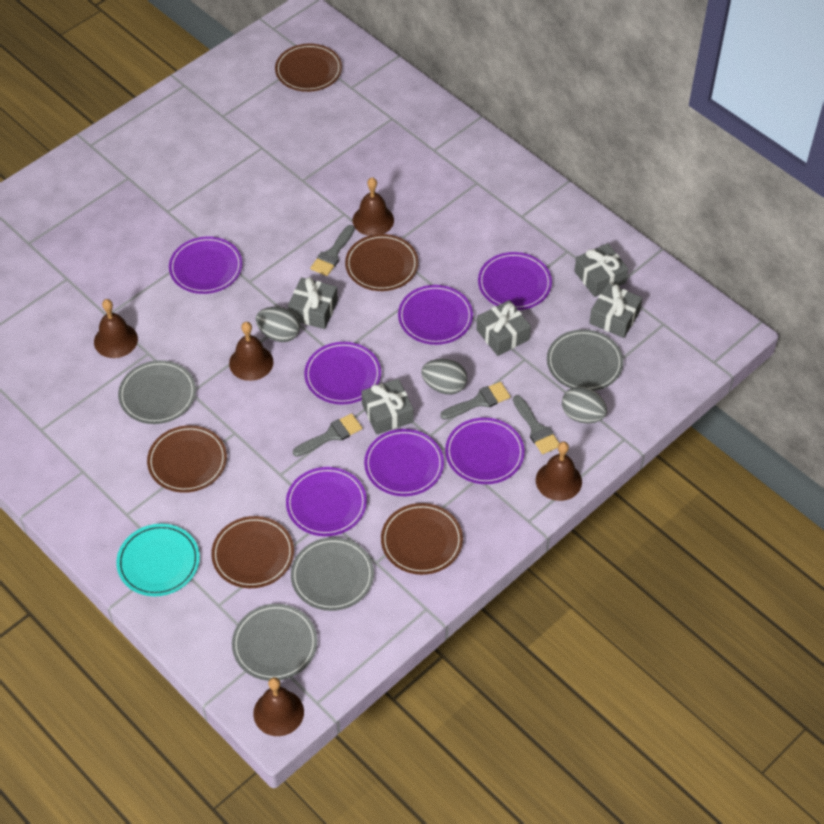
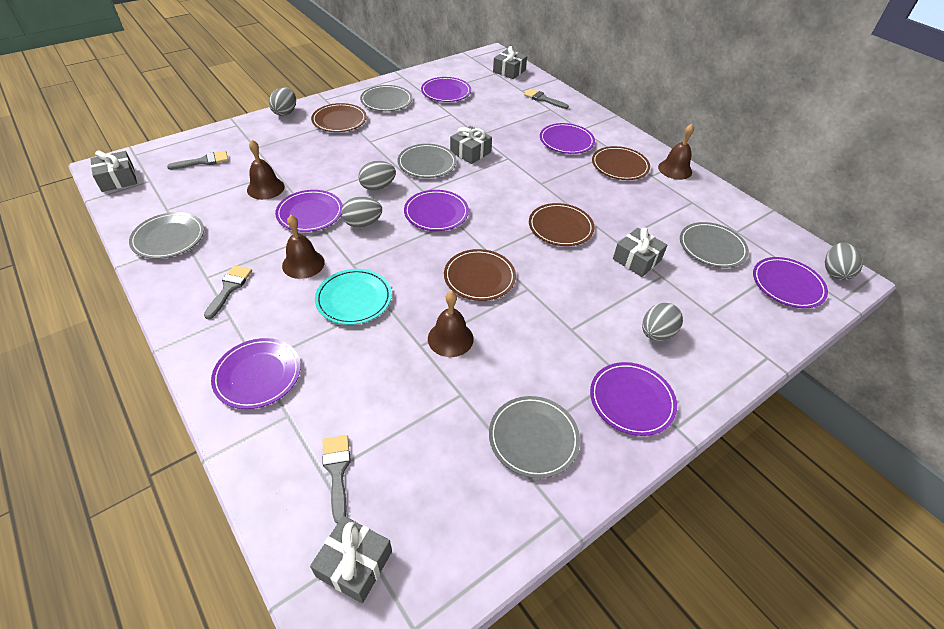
brown bell: [94,299,138,358] [229,322,273,381] [253,677,304,736] [353,178,394,236] [536,442,582,501] = 5 -> [247,140,285,200] [282,215,325,279] [428,291,474,357] [658,124,694,180] = 4
brown plate: [147,425,227,493] [211,516,294,588] [275,44,342,92] [345,234,419,291] [381,503,463,575] = 5 -> [311,103,367,132] [444,249,516,301] [529,203,594,246] [592,146,650,180] = 4
grey egg: [256,307,300,342] [421,359,467,395] [562,386,607,423] = 3 -> [269,87,296,116] [341,197,382,228] [358,161,396,191] [642,303,683,341] [825,243,863,280] = 5
grey plate: [118,360,196,424] [232,604,318,681] [291,537,374,611] [547,329,623,391] = 4 -> [129,212,204,259] [360,85,412,111] [398,144,457,178] [489,396,580,478] [680,222,749,268] = 5

